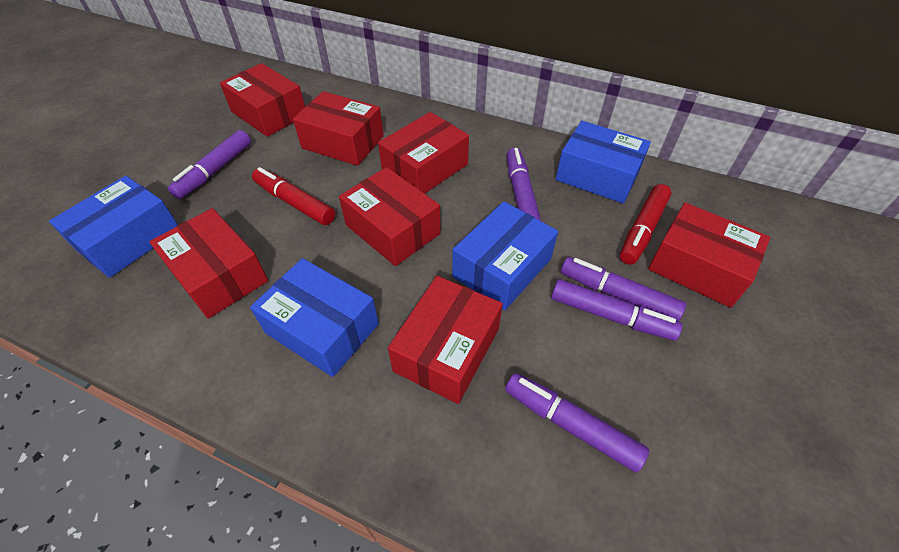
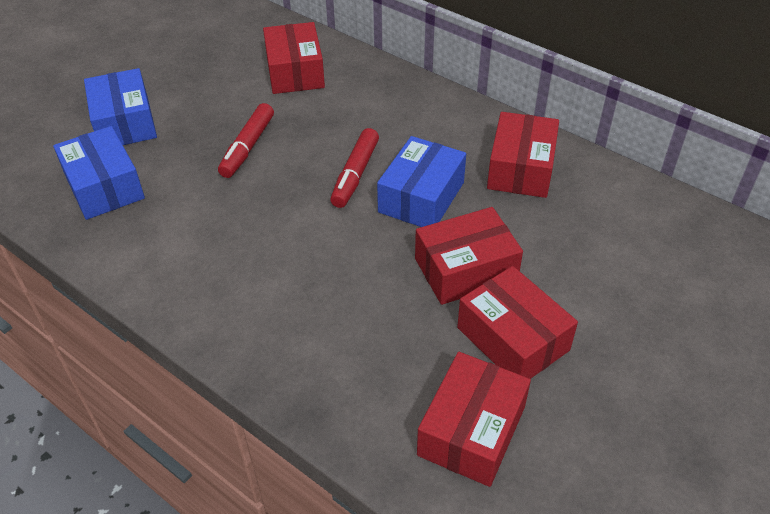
blue box: [49,176,178,278] [250,258,379,377] [452,201,558,310] [555,121,651,203] = 4 -> [53,126,145,220] [84,68,157,145] [377,136,466,227] = 3
purple marker: [168,130,251,199] [505,373,649,473] [507,148,541,221] [551,279,682,341] [561,257,686,321] = 5 -> none = 0
red box: [149,208,268,319] [220,63,305,137] [293,91,384,166] [339,167,441,266] [378,112,469,194] [388,276,503,404] [648,203,770,308] = 7 -> [263,22,325,94] [415,207,523,305] [417,352,531,487] [457,266,578,379] [487,112,559,198] = 5

